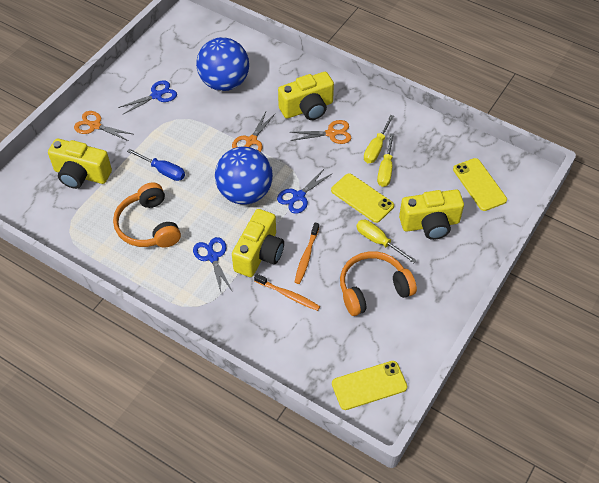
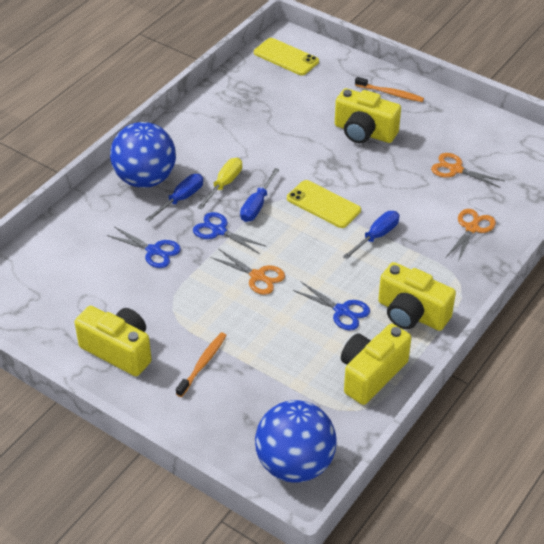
blue screwdriver: [127,149,185,181] = 1 -> [145,174,203,222] [240,168,279,222] [343,211,399,259] = 3
orange headphones: [113,182,181,248] [340,251,417,316] = 2 -> none = 0
yellow phone: [331,173,394,223] [332,361,407,410] [453,158,507,211] = 3 -> [254,38,319,75] [287,180,361,228] = 2
yellow screwdriver: [356,220,417,263] [364,115,394,163] [377,133,394,187] = 3 -> [197,158,242,209] = 1

